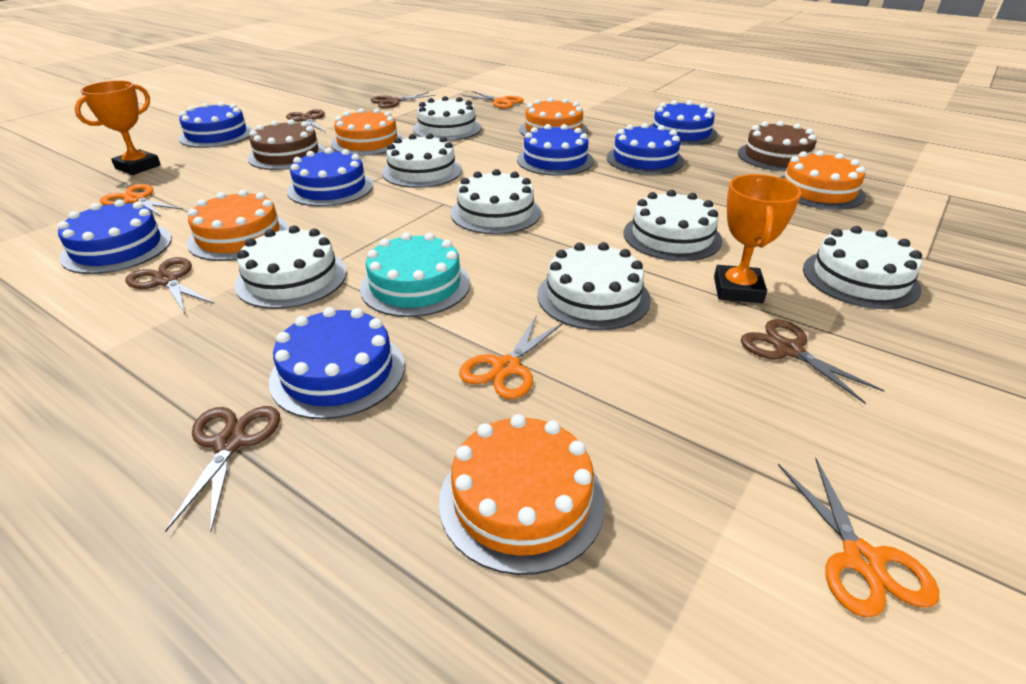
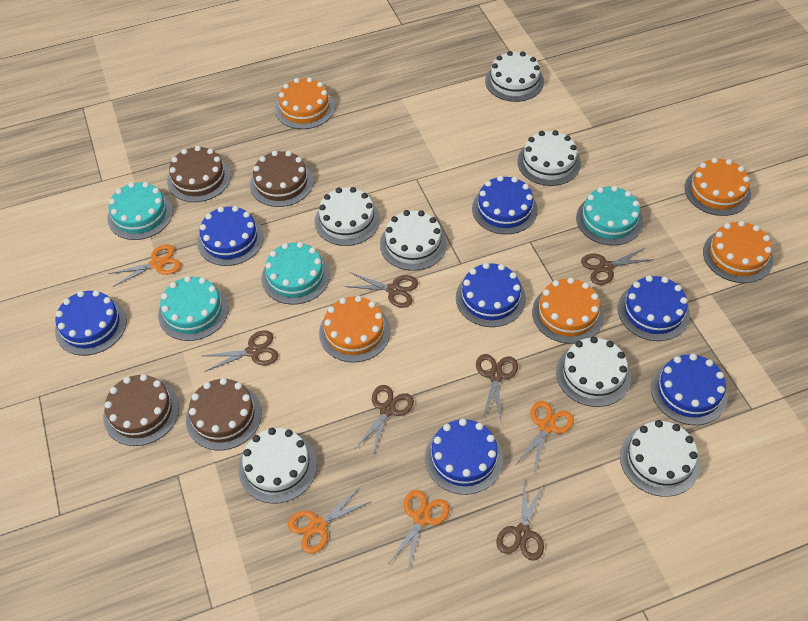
brown cake: [247,119,325,170] [738,121,817,172] = 2 -> [103,374,179,446] [167,146,231,202] [186,378,262,450] [250,151,313,207] = 4
brown scissors: [125,257,214,314] [165,406,280,532] [286,109,326,132] [371,92,436,108] [741,319,885,404] = 5 -> [203,330,278,372] [345,272,418,308] [355,385,414,455] [476,354,518,423] [496,482,544,561] [581,247,654,285] = 6
orange trophy: [74,80,161,175] [714,174,801,303] = 2 -> none = 0
turquoise cake: [360,232,470,317] = 1 -> [107,182,173,240] [158,276,229,341] [262,242,330,305] [576,186,643,246] = 4

